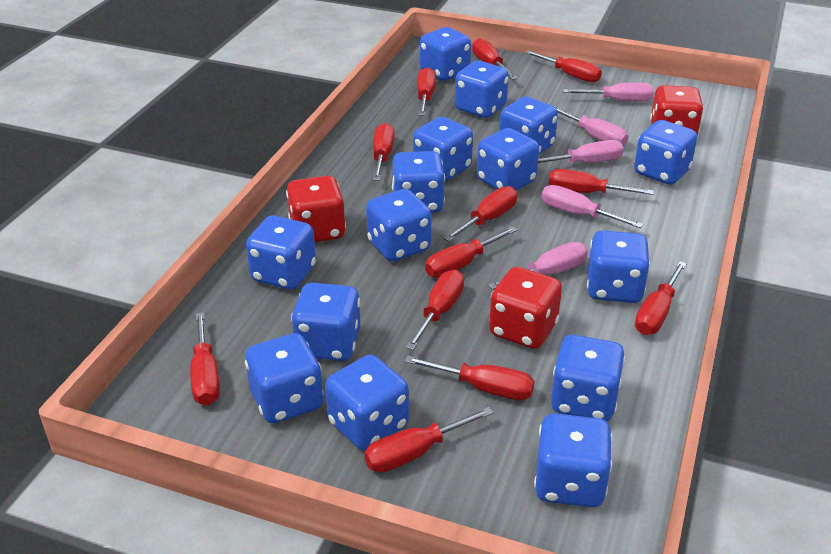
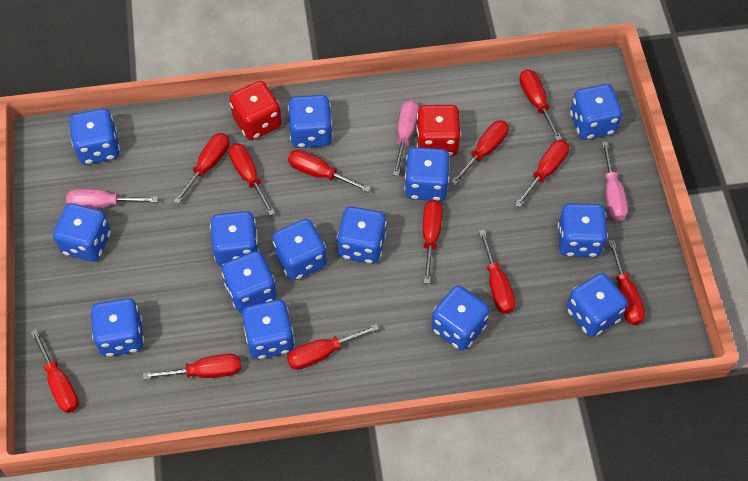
blue dice: [245,333,323,423] [246,215,316,290] [291,283,360,361] [325,355,409,450] [366,189,431,261] [392,151,445,213] [413,117,473,181] [420,27,471,81] [455,61,509,118] [477,128,539,190] [499,96,558,154] [534,413,612,507] [551,335,625,421] [587,230,650,303] [634,120,697,185] = 15 -> [53,203,111,262] [69,109,120,165] [91,298,144,357] [210,211,259,267] [222,251,277,313] [242,300,295,359] [273,219,327,281] [288,95,333,148] [337,207,387,264] [404,147,450,201] [431,286,490,351] [558,203,608,257] [566,273,628,337] [570,84,622,140] = 14
pink screwdriver: [488,242,588,290] [538,140,624,163] [541,185,643,228] [555,107,629,146] [563,83,654,102] = 5 -> [66,189,158,209] [393,100,419,176] [602,141,628,221] = 3
red dice: [286,176,346,242] [489,267,562,349] [650,85,704,136] = 3 -> [229,81,282,140] [416,105,461,156] = 2

